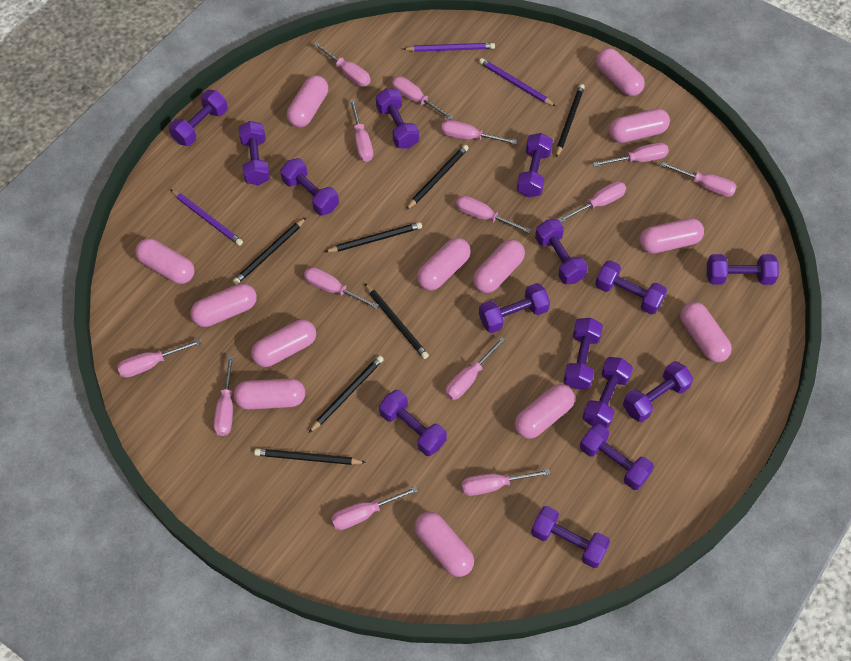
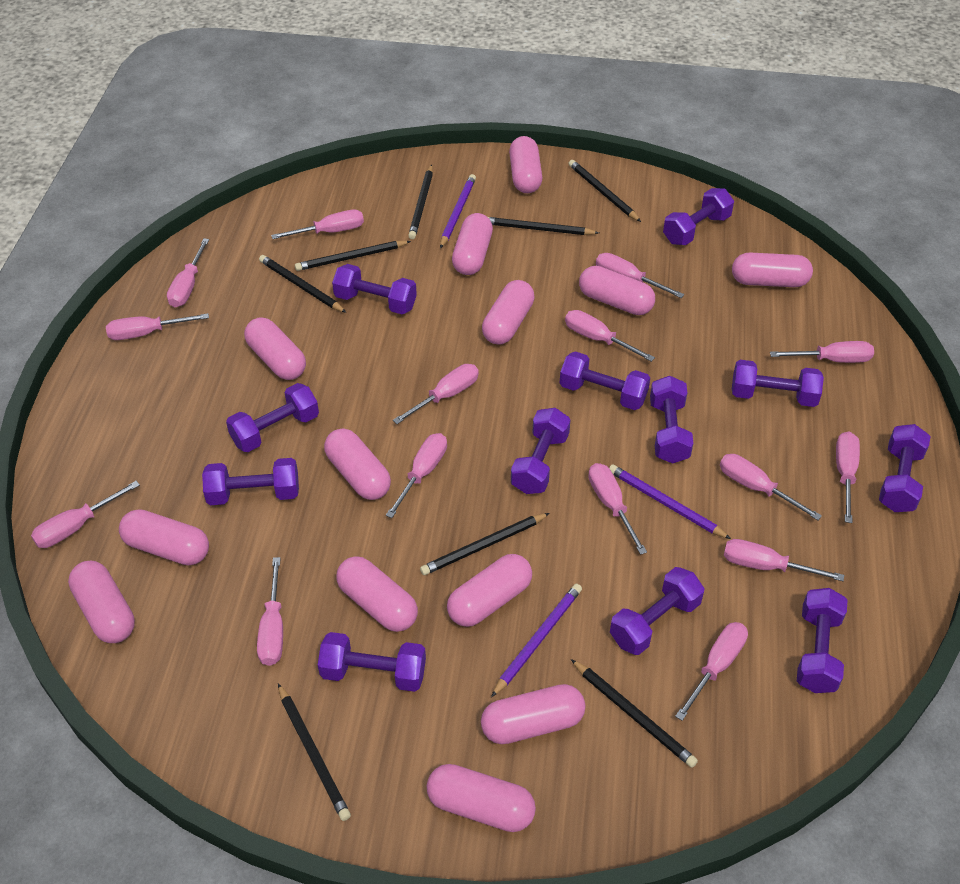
black pencil: [233,218,306,285] [254,448,366,465] [309,355,384,433] [325,222,422,252] [365,283,429,359] [406,145,468,210] [556,84,585,158] = 7 -> [259,255,347,313] [278,683,351,821] [295,241,411,271] [408,164,433,239] [420,513,550,575] [488,217,599,235] [568,160,641,222] [571,659,698,768] = 8
pink screwdriver: [117,339,201,378] [214,355,234,436] [304,267,379,309] [314,42,371,87] [331,486,418,530] [349,99,373,162] [392,76,453,120] [441,120,517,144] [445,337,505,400] [456,196,531,233] [461,469,551,496] [558,181,626,223] [593,142,669,167] [660,162,737,197] = 14 -> [31,481,140,548] [106,313,209,340] [167,238,209,307] [257,557,283,666] [271,210,364,239] [386,433,447,518] [393,364,479,424] [565,310,655,362] [588,463,647,555] [596,253,684,298] [675,622,748,721] [720,454,822,520] [724,539,844,581] [770,341,874,363] [836,432,860,523] = 15
purple dumbbell: [169,90,228,146] [239,121,270,185] [280,158,339,216] [376,88,419,149] [379,390,447,456] [479,283,550,333] [517,133,553,197] [531,506,610,568] [535,219,588,284] [563,318,603,389] [580,424,654,490] [583,357,633,429] [595,260,667,314] [623,361,693,422] [707,254,779,285] = 15 -> [202,458,299,505] [226,383,319,452] [318,632,426,692] [332,264,417,314] [511,408,571,494] [560,351,650,410] [610,567,705,655] [650,376,693,464] [663,188,734,245] [732,360,824,407] [797,588,847,693] [879,424,930,512] = 12

